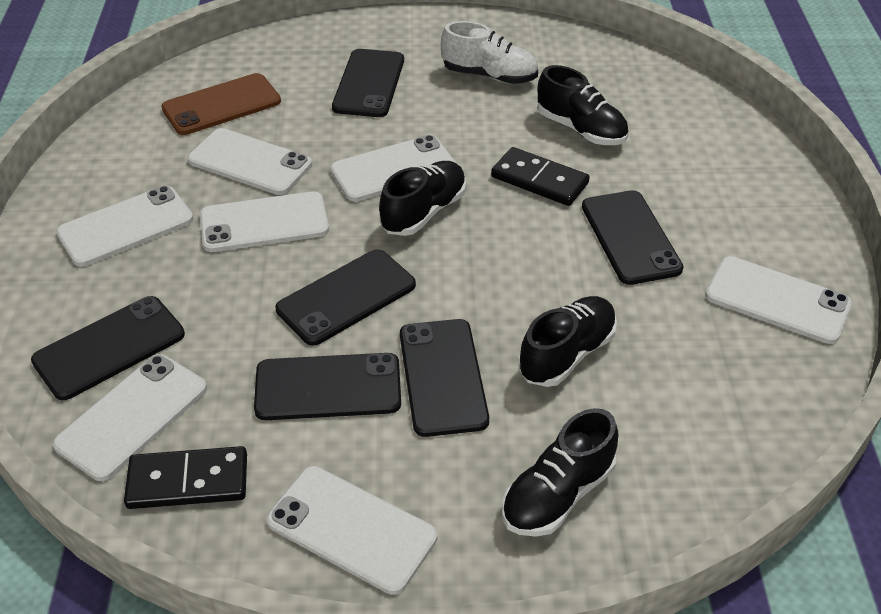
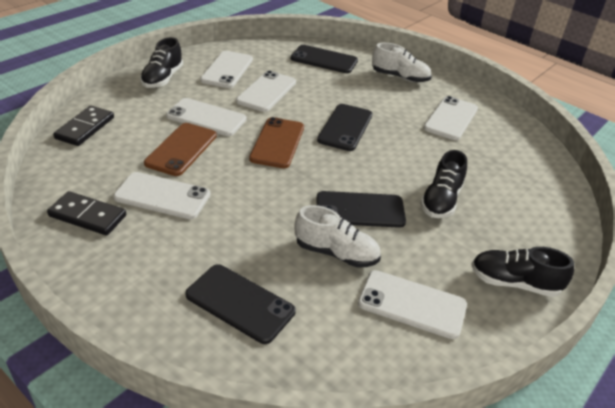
black phone: [31,296,185,400] [254,353,401,420] [276,249,416,346] [332,49,404,117] [400,319,489,437] [582,190,684,285] = 6 -> [185,264,296,344] [291,45,358,73] [317,104,373,151] [317,191,406,228] = 4
black shoe: [379,161,466,236] [502,408,618,537] [518,296,617,387] [537,65,629,145] = 4 -> [140,37,183,88] [420,150,467,218] [471,247,574,297] = 3
brown phone: [161,73,281,135] = 1 -> [144,123,217,176] [249,117,304,168] = 2
white phone: [53,354,207,481] [56,186,194,266] [188,128,312,195] [200,191,329,252] [266,466,437,595] [330,135,456,202] [705,256,852,344] = 7 -> [113,172,210,219] [166,98,247,136] [200,51,253,88] [236,71,296,112] [358,270,467,339] [424,96,478,140] = 6
white shoe: [441,21,538,84] = 1 -> [295,205,381,268] [372,43,432,83] = 2

